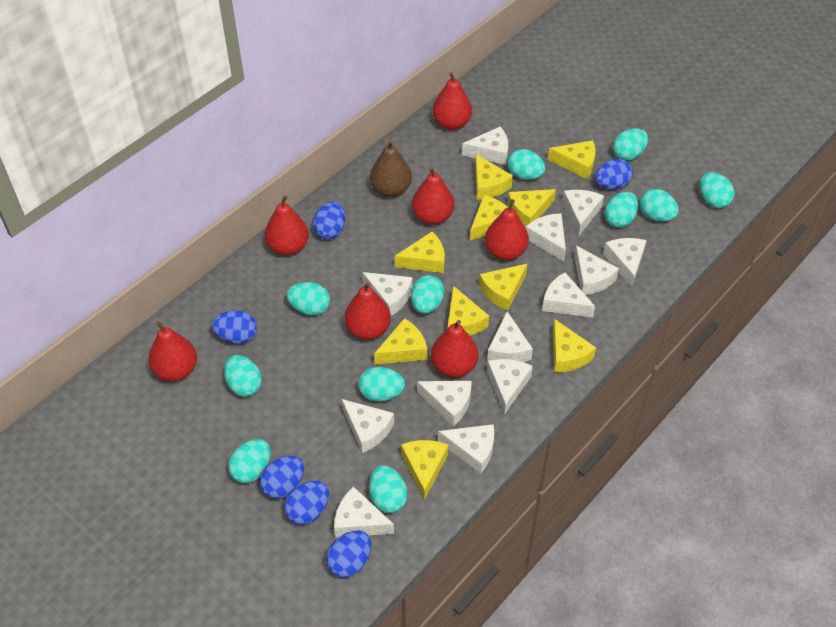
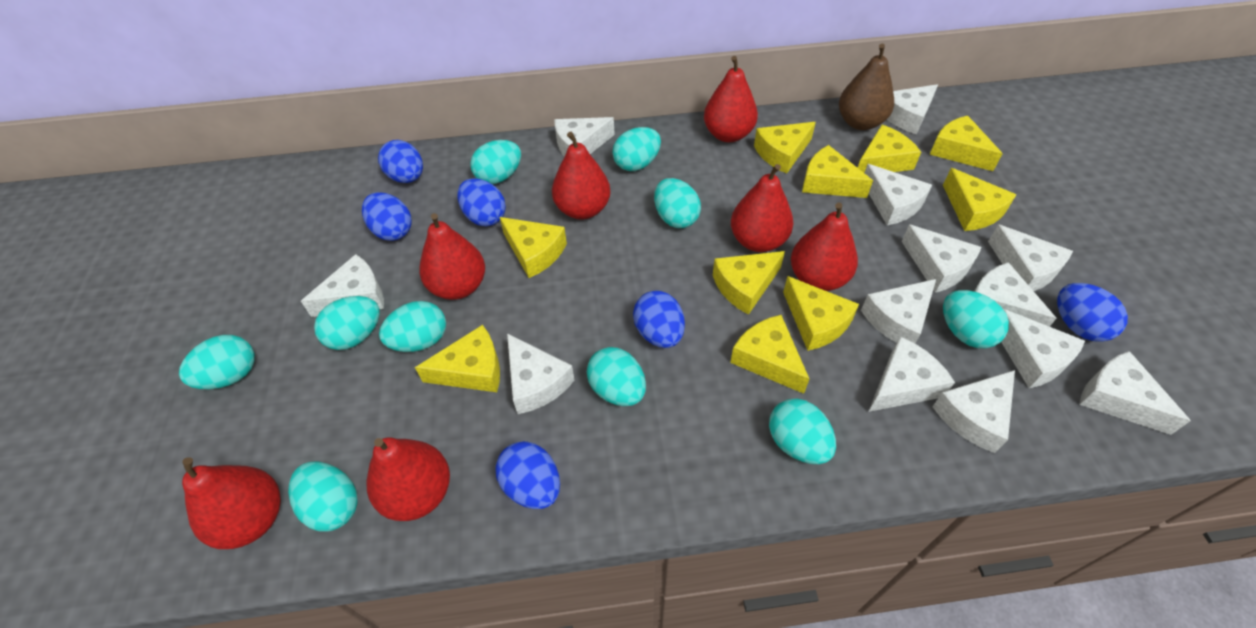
turquoise egg: [224,355,262,397] [228,439,271,483] [286,282,330,315] [358,367,405,402] [369,465,408,513] [411,275,444,314] [507,149,545,180] [605,192,638,228] [613,128,648,161] [640,189,679,222] [700,172,735,208] = 11 -> [179,335,255,389] [288,462,358,532] [314,296,380,350] [379,301,446,352] [470,140,521,184] [587,347,646,406] [612,127,661,171] [654,178,701,228] [769,399,836,464] [943,290,1009,348] = 10

